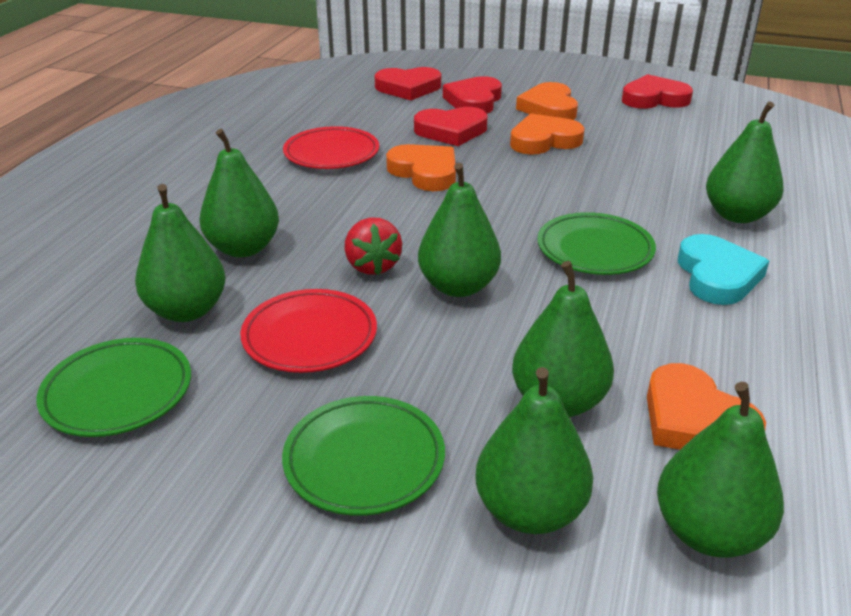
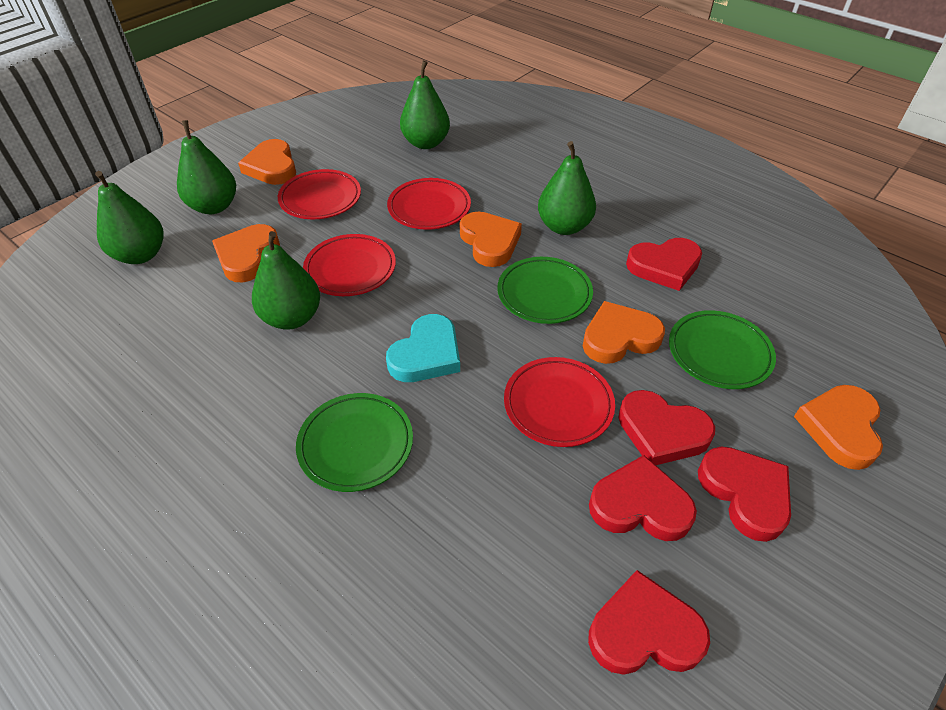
green pear: [135,184,226,322] [199,129,279,257] [418,163,501,297] [476,367,593,534] [512,261,614,417] [657,382,784,557] [706,101,784,223] = 7 -> [95,171,164,264] [177,120,236,214] [252,231,320,330] [400,61,450,149] [538,141,596,235] = 5
orange heart: [386,144,456,191] [510,113,585,155] [516,82,578,120] [647,363,766,450] = 4 -> [212,224,280,282] [238,139,296,185] [460,212,522,267] [583,301,665,364] [794,385,883,470] = 5
red heart: [375,67,441,100] [414,107,487,146] [443,76,502,113] [622,74,693,109] = 4 -> [588,570,710,675] [589,455,697,541] [619,390,715,465] [626,238,702,291] [698,447,791,542] = 5
red plate: [240,289,377,373] [283,126,379,169] = 2 -> [278,169,361,219] [303,234,396,296] [387,178,471,230] [504,357,615,447] = 4
red strawberry: [344,218,402,275] = 1 -> none = 0

